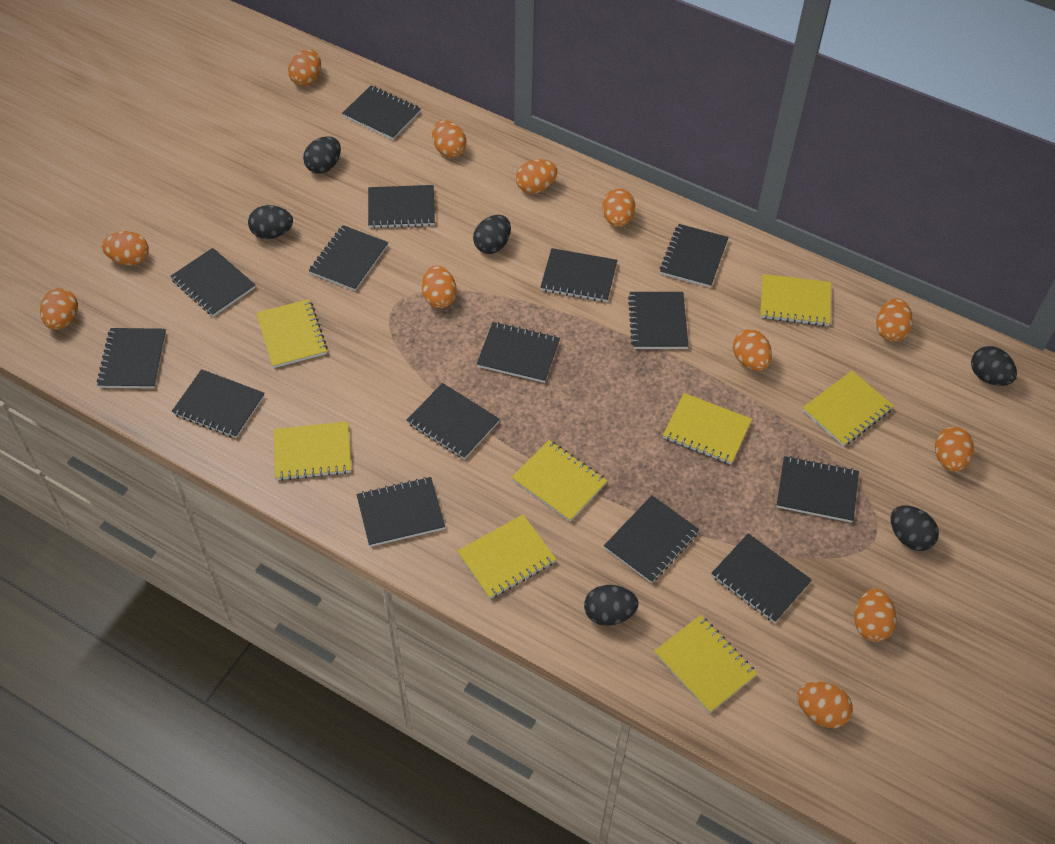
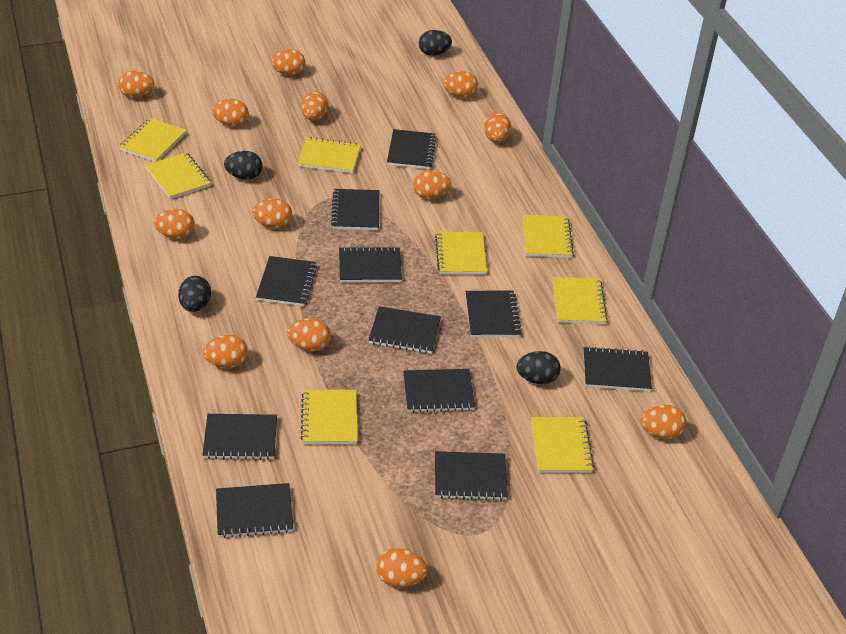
black egg: [248,205,293,239] [303,136,341,174] [473,215,511,254] [584,585,639,626] [891,505,939,551] [971,346,1017,386] = 6 -> [178,276,211,312] [224,151,263,180] [419,30,452,56] [517,351,561,384] = 4
black notebook: [97,328,166,389] [170,248,255,317] [172,369,265,438] [309,225,388,291] [342,86,421,140] [357,477,445,547] [368,185,435,229] [407,383,500,459] [477,322,560,383] [540,248,617,302] [604,495,699,583] [628,292,689,349] [660,224,729,288] [711,533,812,623] [777,456,859,523] = 15 -> [203,414,277,460] [216,483,293,538] [256,256,317,306] [331,189,379,230] [339,246,402,282] [369,306,441,354] [387,129,437,169] [403,369,475,413] [435,451,508,501] [465,291,522,337] [583,346,652,391] = 11
orange egg: [40,288,78,330] [102,231,149,266] [288,50,321,86] [422,265,457,308] [432,120,466,158] [516,159,558,194] [602,188,635,227] [733,329,772,371] [797,682,853,728] [854,588,896,642] [876,298,913,342] [935,427,974,472] = 12 -> [118,71,154,98] [154,209,195,239] [203,335,248,368] [212,99,249,127] [252,198,292,228] [271,49,306,75] [287,318,331,351] [301,91,328,121] [376,548,427,587] [413,170,451,199] [443,71,478,98] [484,113,511,142] [641,405,686,439] = 13

